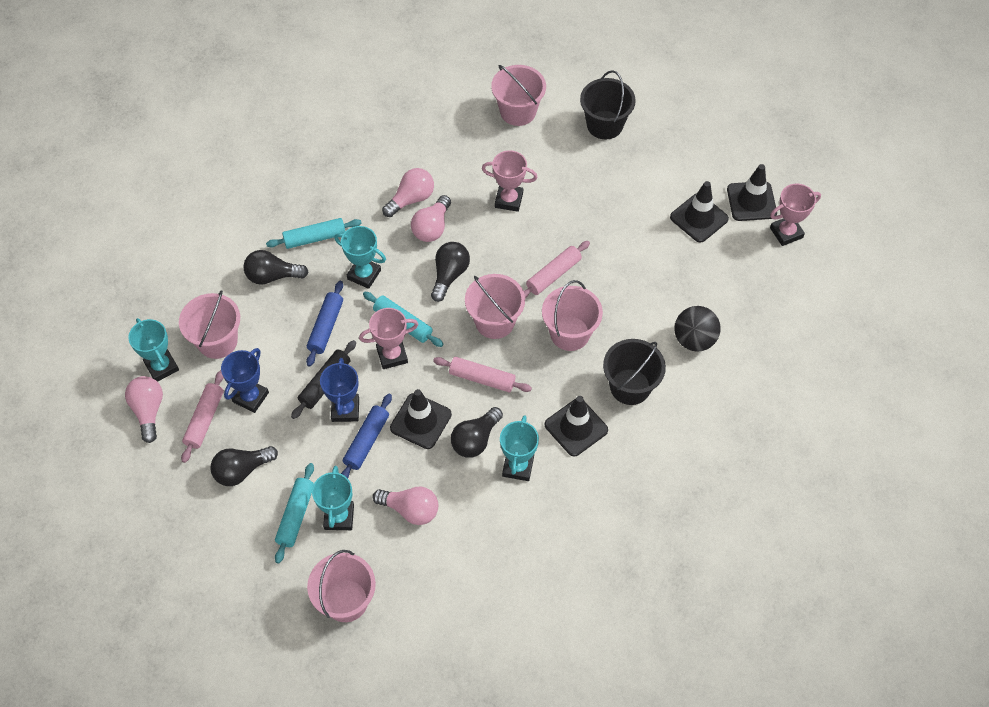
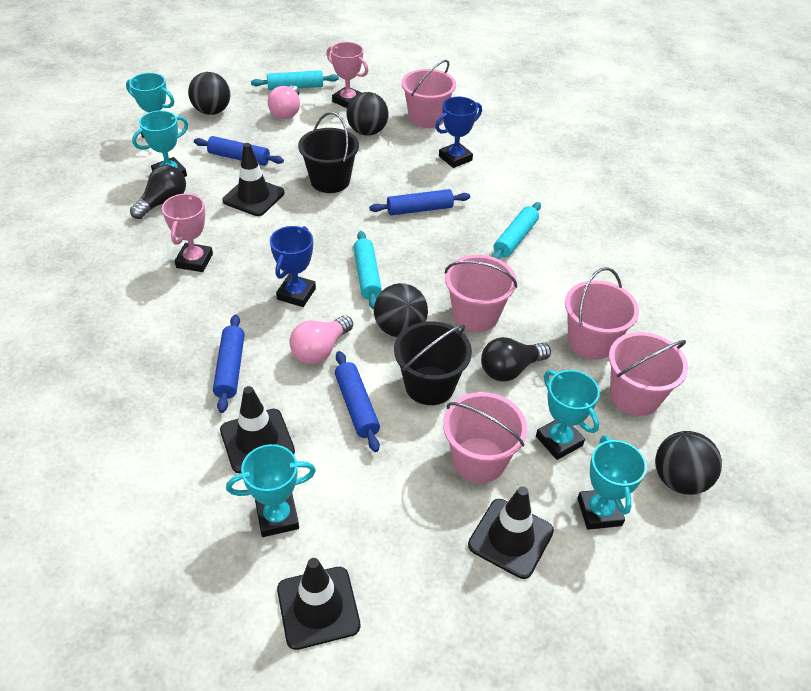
black ball: [674,306,721,352] = 1 -> [188,72,230,115] [347,92,389,136] [374,283,428,337] [655,431,722,495] = 4
black light bulb: [211,446,278,486] [244,250,309,285] [431,242,470,302] [451,407,503,458] = 4 -> [130,165,186,219] [481,337,551,382] = 2
black rolling pin: [291,340,356,419] = 1 -> none = 0
blue rolling pin: [306,281,343,367] [341,394,392,478] = 2 -> [194,136,284,166] [213,315,244,413] [335,351,380,452] [369,189,470,215] = 4
pink light bulb: [125,376,163,443] [373,487,438,525] [382,168,434,217] [411,195,451,242] = 4 -> [268,85,300,119] [289,315,353,364] = 2
pink rolling pin: [181,370,224,463] [433,357,532,392] [524,241,590,299] = 3 -> none = 0
pink trophy: [359,308,418,369] [482,150,538,212] [770,184,821,246] = 3 -> [162,193,213,272] [326,42,368,108] = 2
turquoise trophy: [128,318,179,382] [312,466,354,530] [334,226,386,289] [500,415,539,481] = 4 -> [126,73,174,138] [132,111,188,177] [226,444,316,537] [536,370,600,460] [577,435,647,530] = 5

